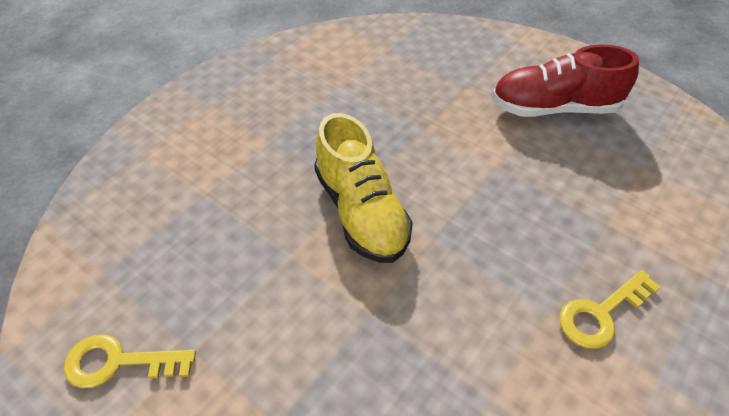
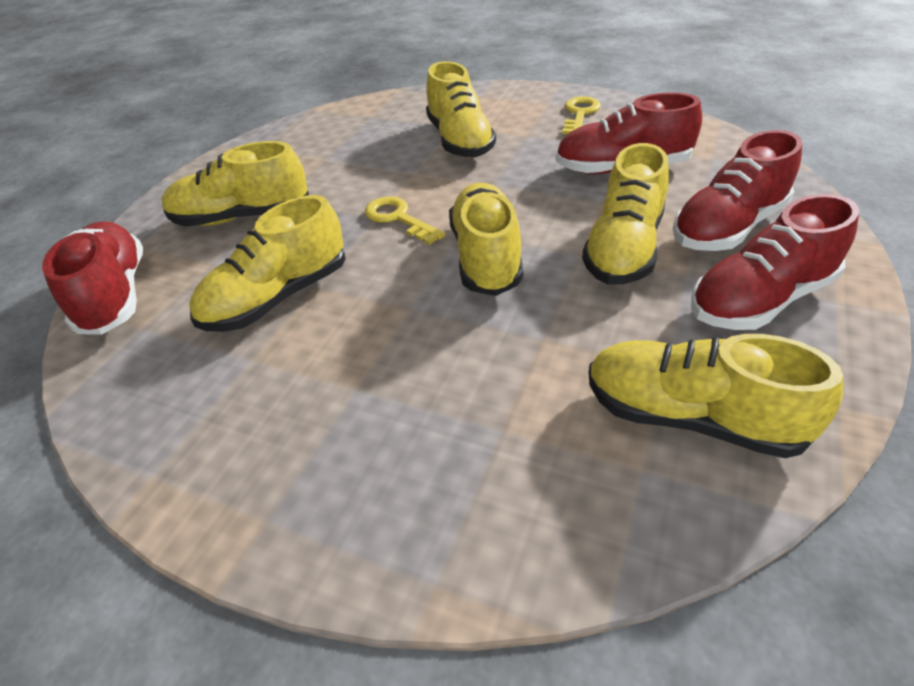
red shoe: [492,44,639,117] = 1 -> [42,221,143,335] [556,92,702,174] [673,130,802,251] [691,194,859,330] = 4
yellow shoe: [314,113,413,263] = 1 -> [162,141,309,227] [189,195,346,332] [426,61,496,158] [449,183,523,296] [582,143,669,285] [589,334,843,458] = 6

